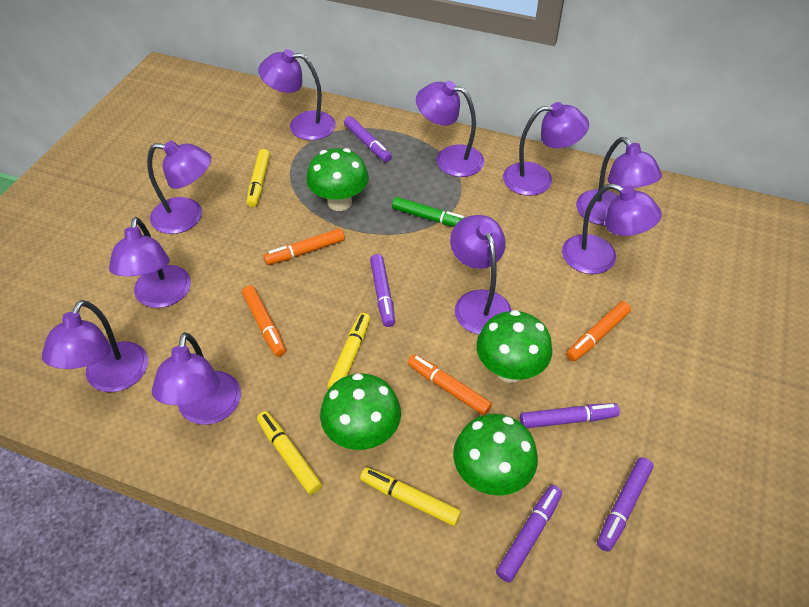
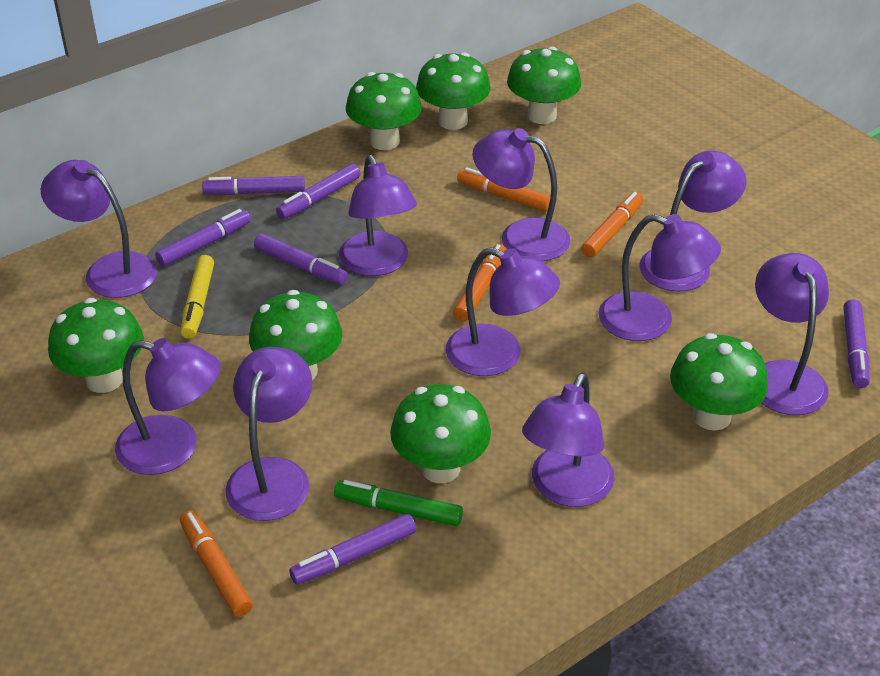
green mushroom: [306,148,369,211] [320,373,401,450] [453,414,538,496] [476,310,552,383] = 4 -> [48,298,144,393] [249,290,342,380] [346,72,422,150] [390,384,491,483] [416,52,491,130] [507,46,581,124] [670,333,768,430] = 7
purple marker: [344,116,392,162] [370,254,395,327] [496,485,562,583] [520,403,620,428] [597,457,653,552] = 5 -> [155,209,251,266] [202,176,305,195] [254,234,348,285] [276,164,361,219] [289,514,416,585] [843,299,869,388] = 6
yellow marker: [247,149,270,207] [257,411,322,495] [327,313,370,389] [360,467,461,526] = 4 -> [181,255,214,339] = 1

